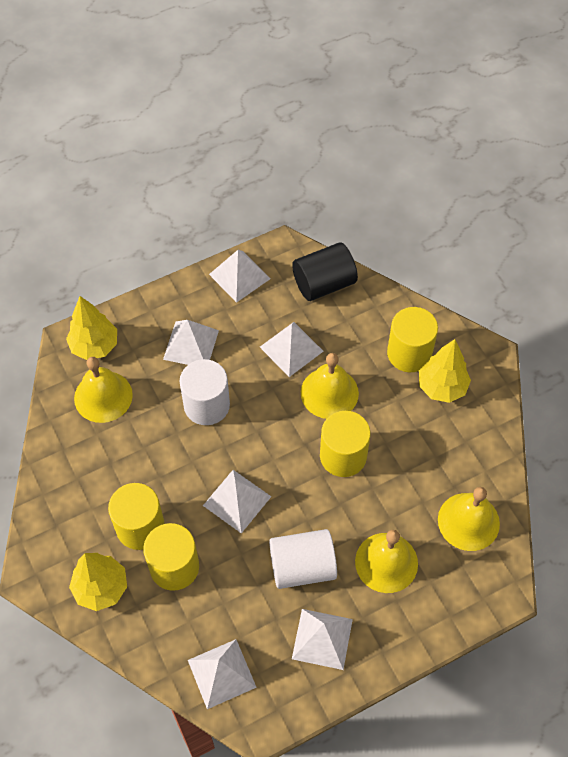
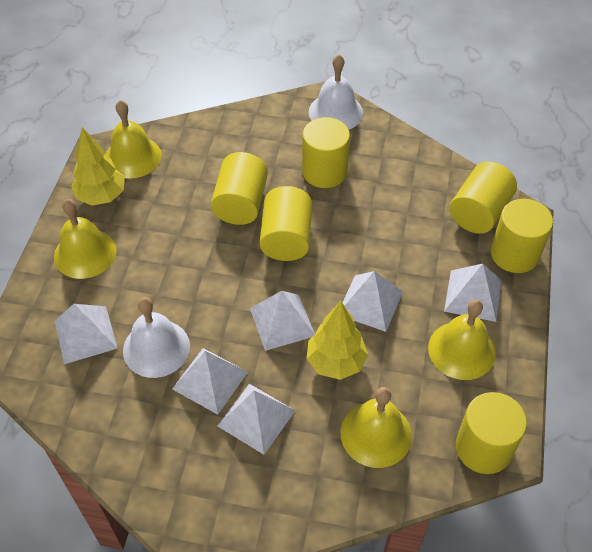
black cylinder: [292,243,358,301] = 1 -> none = 0
white bell: none = 0 -> [123,297,190,378] [309,55,363,129] = 2
white cylinder: [179,359,230,425] [269,529,337,589] = 2 -> none = 0
yellow cylinder: [108,483,165,550] [143,523,199,591] [320,411,371,477] [387,307,438,372] = 4 -> [211,152,268,225] [260,186,312,261] [302,117,350,188] [450,161,517,234] [456,392,527,474] [491,199,553,273] = 6
yellow tree: [66,296,117,360] [69,553,127,611] [419,339,471,403] = 3 -> [71,127,125,205] [307,301,368,380] = 2

